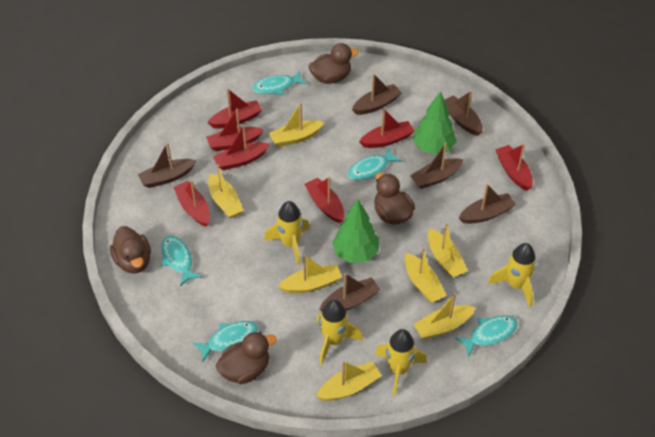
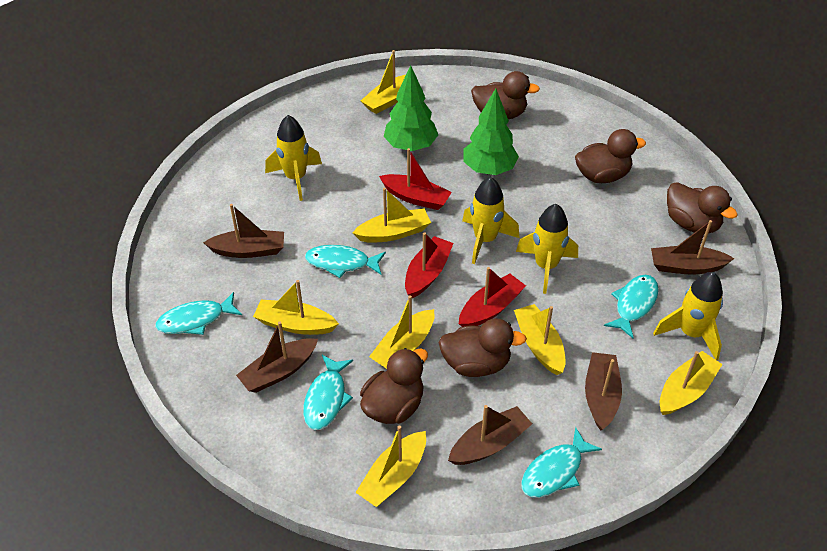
brown boat: [138,142,196,188] [319,273,380,311] [352,73,402,115] [410,143,464,189] [444,91,483,136] [459,184,516,224] = 6 -> [203,204,284,258] [236,321,318,393] [448,405,532,465] [585,352,622,431] [651,220,735,275] = 5
brown duck: [110,226,151,274] [216,332,277,384] [309,43,359,84] [374,173,415,225] = 4 -> [360,348,428,424] [438,318,527,377] [471,71,540,119] [575,129,646,183] [667,182,738,234] = 5
red boat: [173,180,210,227] [206,109,264,151] [207,88,262,129] [213,125,269,170] [304,177,344,223] [359,108,415,148] [495,144,533,191] = 7 -> [379,148,452,210] [405,232,454,298] [459,267,526,327] = 3

